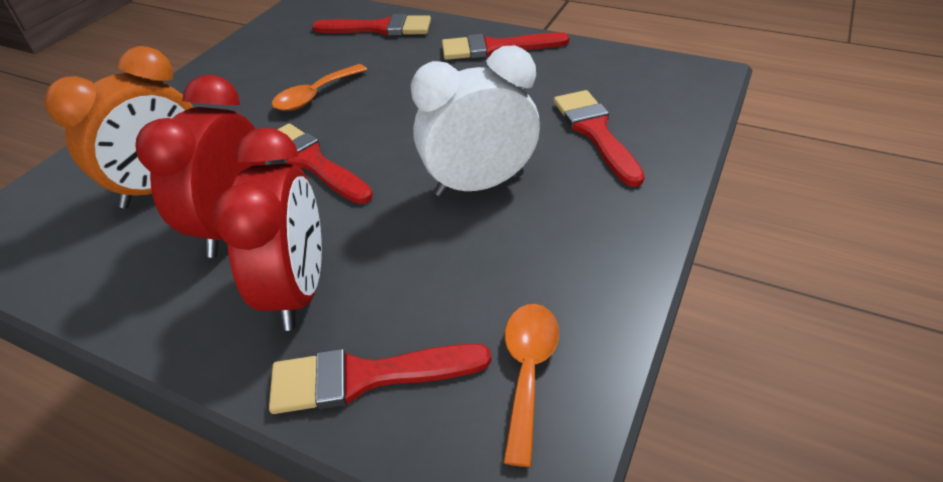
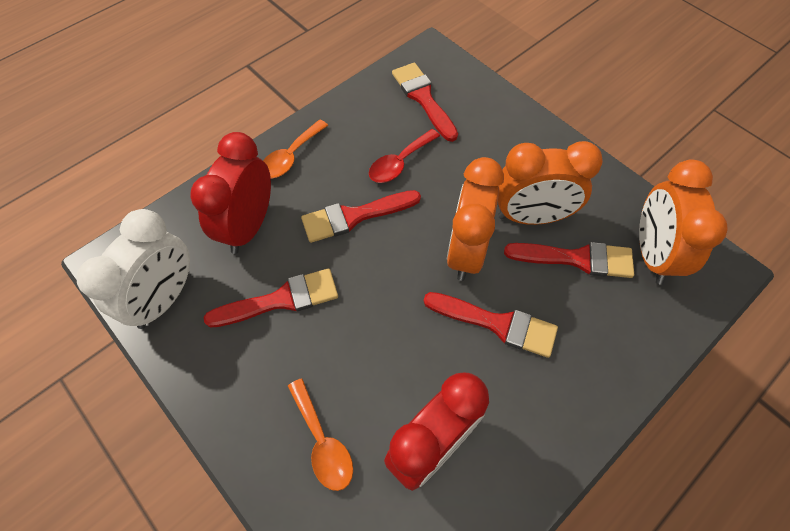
orange clock: [45,46,193,208] = 1 -> [447,157,504,281] [498,141,603,225] [639,159,728,285] = 3
red spoon: none = 0 -> [369,129,440,183] = 1

